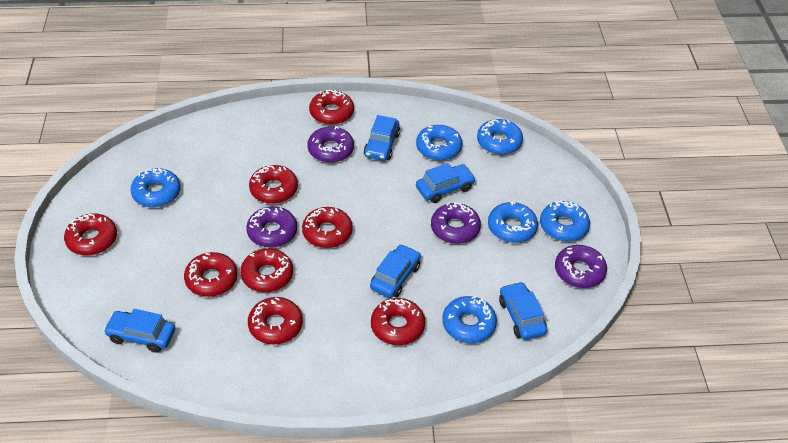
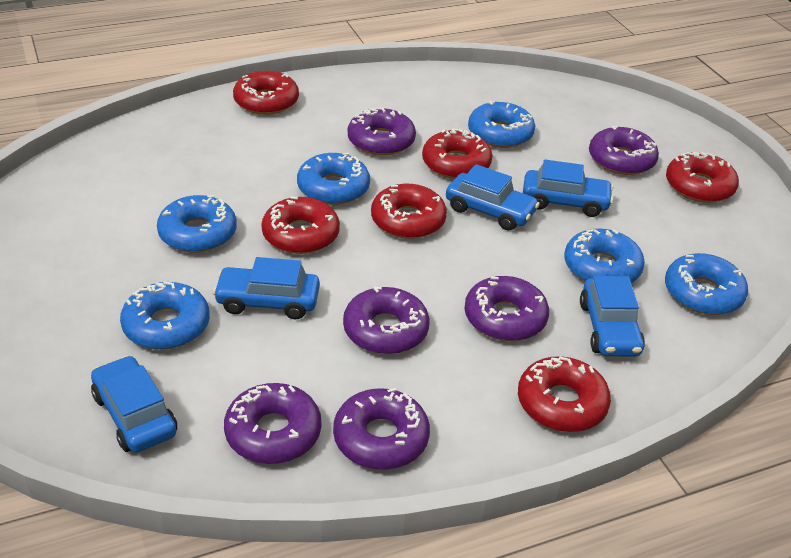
purple donut: [246,206,297,248] [307,126,354,163] [431,202,481,244] [555,245,607,288] = 4 -> [224,383,321,464] [333,388,430,470] [343,286,430,354] [348,108,416,156] [464,276,549,341] [589,126,659,175] = 6
red donut: [64,213,117,255] [184,252,238,297] [240,248,293,292] [248,297,303,345] [249,165,298,204] [302,207,353,248] [309,90,354,125] [371,298,425,345] = 8 -> [233,71,299,115] [262,196,340,254] [371,184,447,239] [422,129,492,179] [518,356,611,432] [666,152,739,203] = 6

